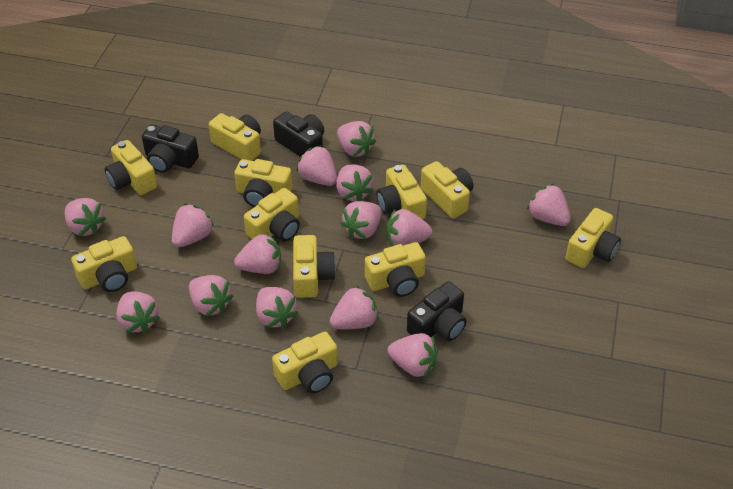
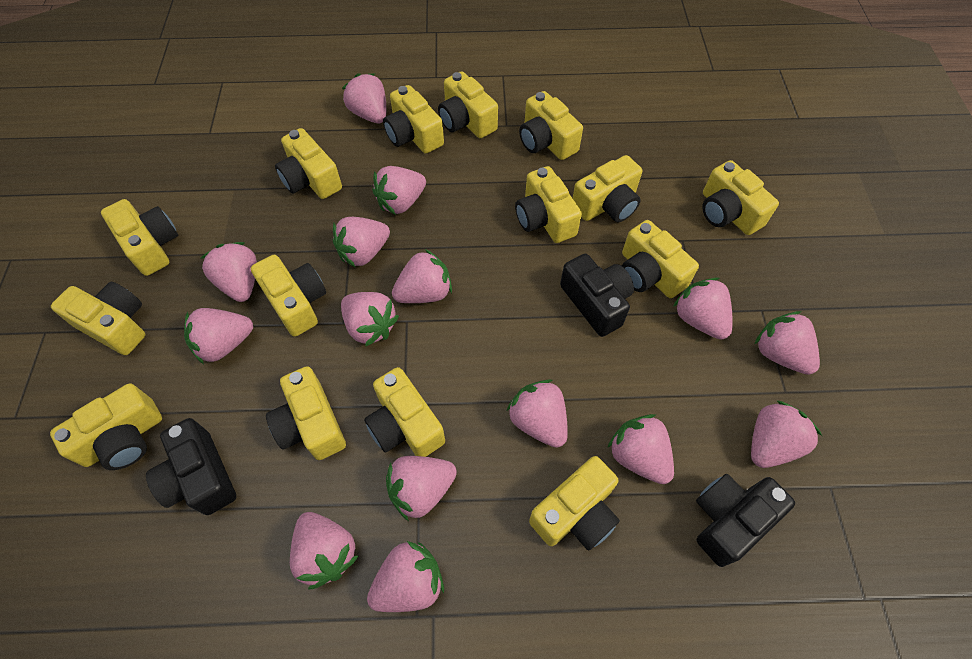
pink strawberry: [65,198,106,236] [116,292,160,333] [172,203,214,247] [189,275,233,316] [234,233,281,274] [256,287,298,328] [296,145,337,186] [330,286,379,329] [336,164,374,201] [337,121,376,157] [340,201,382,239] [387,209,432,246] [387,333,438,378] [527,184,571,226] = 14 -> [184,308,253,364] [201,242,257,302] [290,512,358,589] [333,217,390,268] [341,292,399,347] [342,73,386,123] [367,541,444,612] [372,166,426,215] [386,456,457,521] [392,249,452,303] [507,379,568,448] [607,414,674,484] [673,278,733,340] [751,401,822,468] [754,311,820,375] = 15
yellow camera: [71,236,137,292] [105,140,157,195] [209,113,261,161] [234,159,292,207] [244,188,300,242] [272,332,338,393] [293,235,336,298] [365,242,426,297] [376,165,427,219] [421,161,473,218] [566,208,621,268] = 11 -> [50,383,162,470] [51,282,145,355] [101,199,178,276] [251,255,326,337] [266,366,346,460] [275,128,342,199] [364,367,445,457] [383,85,444,154] [438,71,498,138] [515,166,582,243] [519,91,583,160] [529,456,620,551] [573,155,642,222] [622,220,699,298] [702,160,779,235] = 15

